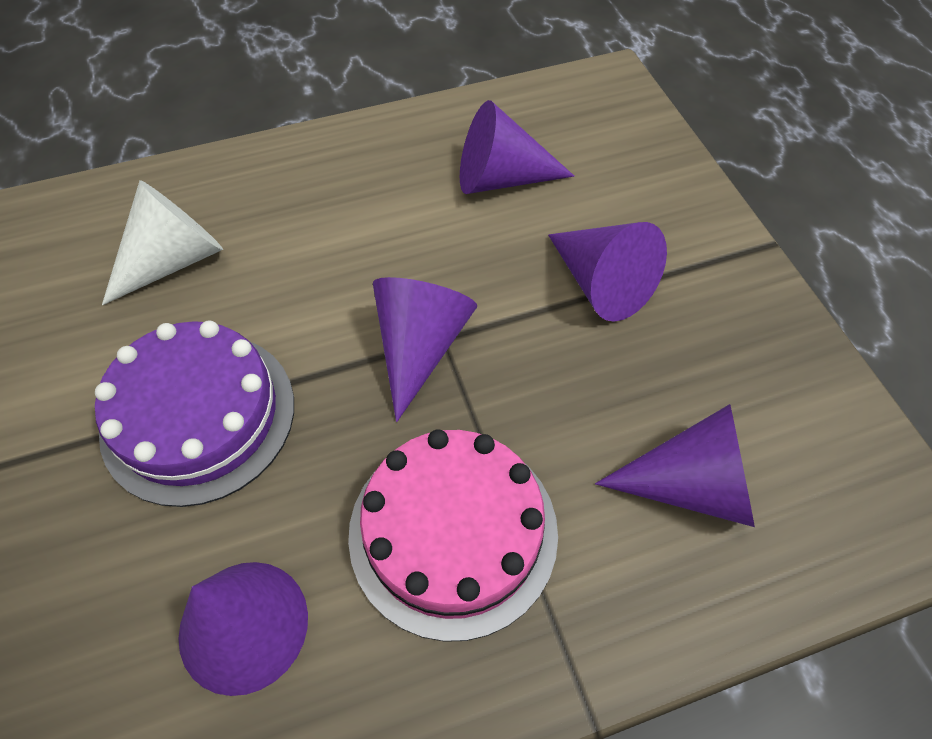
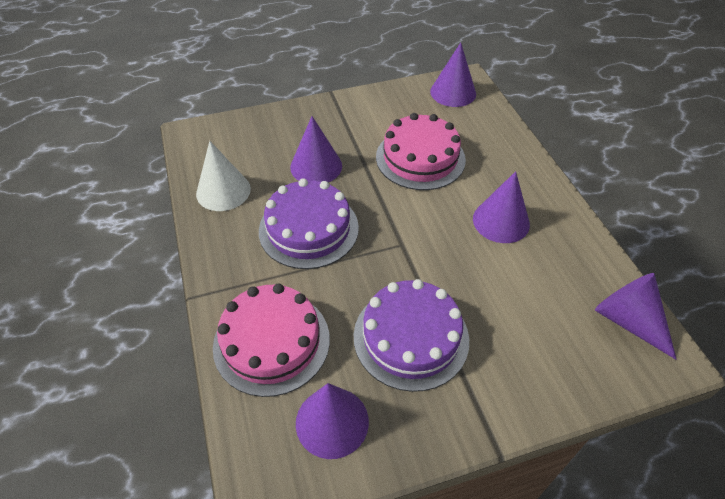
pink cake: [348,429,558,642] = 1 -> [213,283,330,397] [376,113,466,190] = 2
purple cake: [95,321,294,507] = 1 -> [259,178,359,269] [354,279,469,392] = 2

